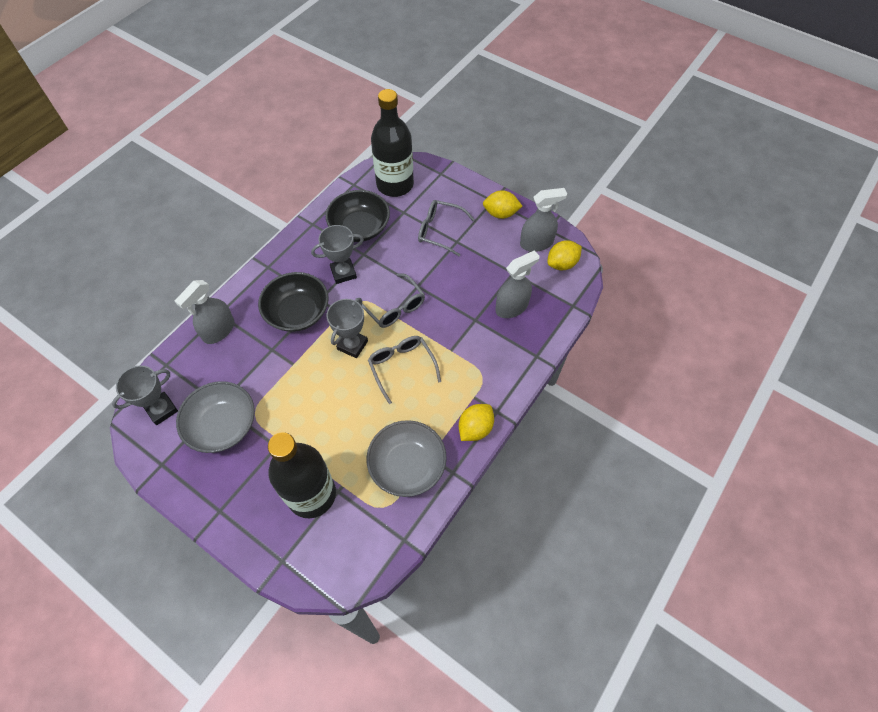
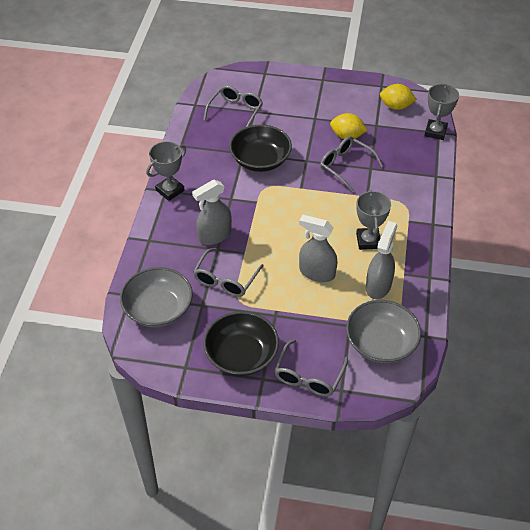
black bottle: [268,432,336,518] [371,89,414,197] = 2 -> none = 0
grey glasses: [356,273,425,328] [368,336,441,404] [418,200,475,256] = 3 -> [193,248,264,297] [203,85,263,127] [274,339,348,397] [320,136,383,192] = 4
yellow lemon: [459,404,494,441] [483,190,522,219] [547,240,582,270] = 3 -> [330,113,367,139] [380,84,417,110] = 2

